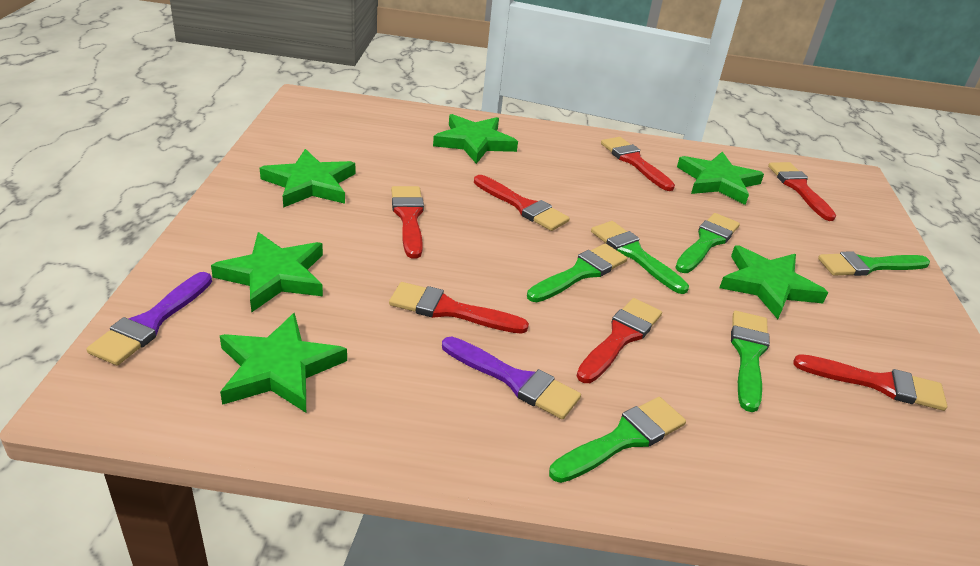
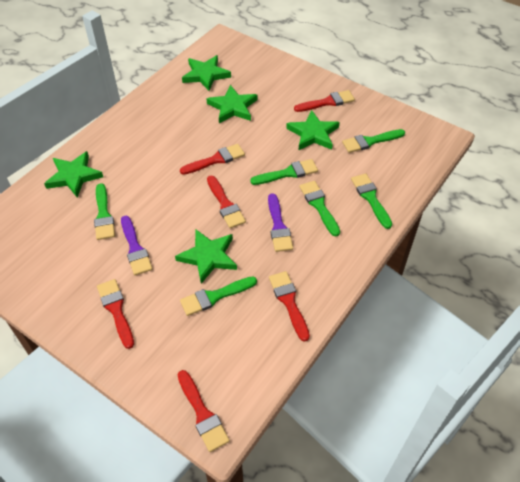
green star: [211,232,323,313] [220,313,347,413] [260,149,355,208] [433,114,518,164] [677,151,764,205] [719,245,828,319] = 6 -> [44,151,103,197] [175,229,237,284] [182,55,231,91] [207,85,257,123] [286,110,340,150] = 5
red brush: [389,282,529,334] [391,186,424,259] [474,175,570,231] [576,298,662,383] [601,137,675,191] [768,162,836,221] [794,354,947,411] = 7 -> [97,279,134,349] [178,370,230,452] [180,144,245,175] [207,176,246,228] [269,271,310,342] [294,90,355,112] = 6

